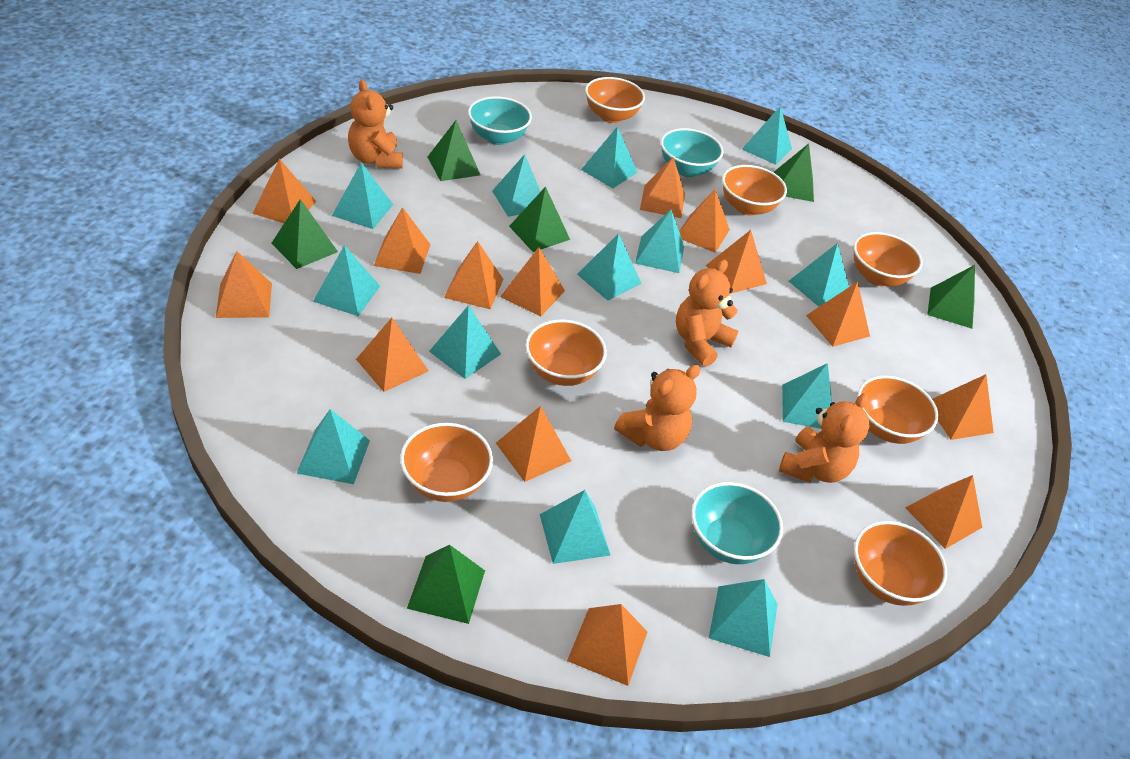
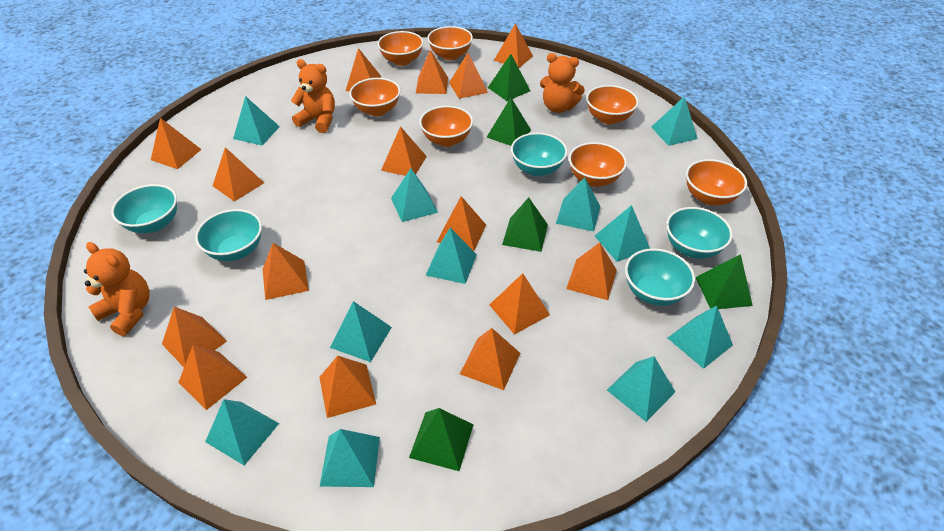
green pyramid: [271,199,338,269] [407,545,485,624] [428,120,481,181] [509,186,570,252] [774,143,814,202] [927,265,975,329] = 6 -> [409,408,473,471] [487,98,531,146] [488,54,530,101] [502,197,548,252] [695,254,753,309] = 5
orange pyramid: [216,251,272,318] [252,159,316,223] [356,318,428,392] [374,207,431,274] [444,241,503,309] [496,406,571,482] [500,247,565,317] [567,604,648,686] [640,157,685,218] [679,189,730,253] [706,230,767,294] [806,282,870,347] [905,475,982,549] [932,374,994,440] = 14 -> [151,118,202,169] [162,307,227,367] [178,345,247,410] [213,147,264,202] [263,243,309,300] [319,356,376,418] [346,48,381,91] [381,126,427,176] [416,50,448,94] [437,196,486,251] [449,53,488,99] [460,328,520,390] [489,273,550,335] [494,23,533,68] [566,242,617,300] = 15
orange teddy bear: [348,80,403,168] [614,365,701,451] [676,260,738,367] [779,393,870,483] = 4 -> [84,242,150,336] [291,59,335,133] [540,53,585,113] = 3
turquoise bowl: [468,96,532,145] [661,128,724,177] [691,482,783,564] = 3 -> [111,184,177,233] [195,209,262,261] [511,133,567,176] [625,248,695,306] [666,207,733,259] = 5
turquoise pyramid: [297,409,370,484] [313,245,380,316] [332,162,393,229] [429,305,501,379] [492,154,541,217] [540,490,611,564] [577,233,642,301] [581,126,638,188] [635,210,684,273] [709,579,777,657] [742,106,792,165] [782,363,832,429] [789,243,849,307] = 13 -> [205,399,279,465] [233,96,280,145] [320,429,380,487] [330,301,392,362] [391,168,438,222] [426,228,477,284] [556,178,600,231] [595,205,650,262] [607,356,675,422] [651,96,698,146] [668,305,733,369] = 11

